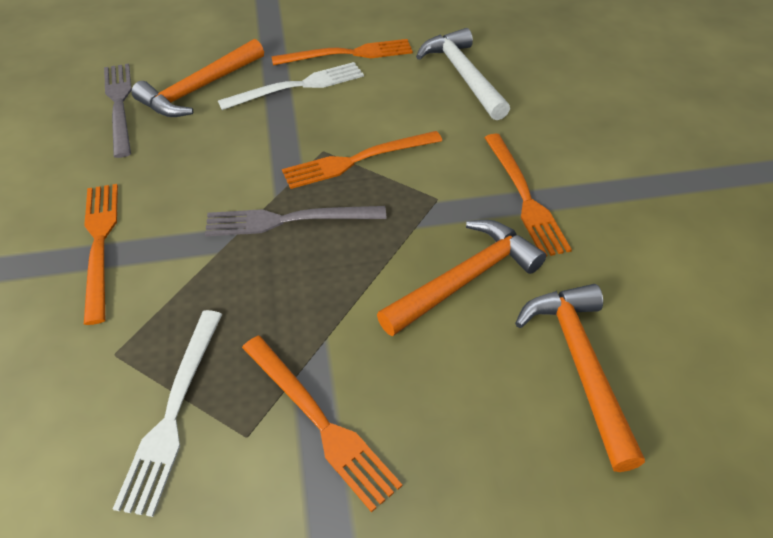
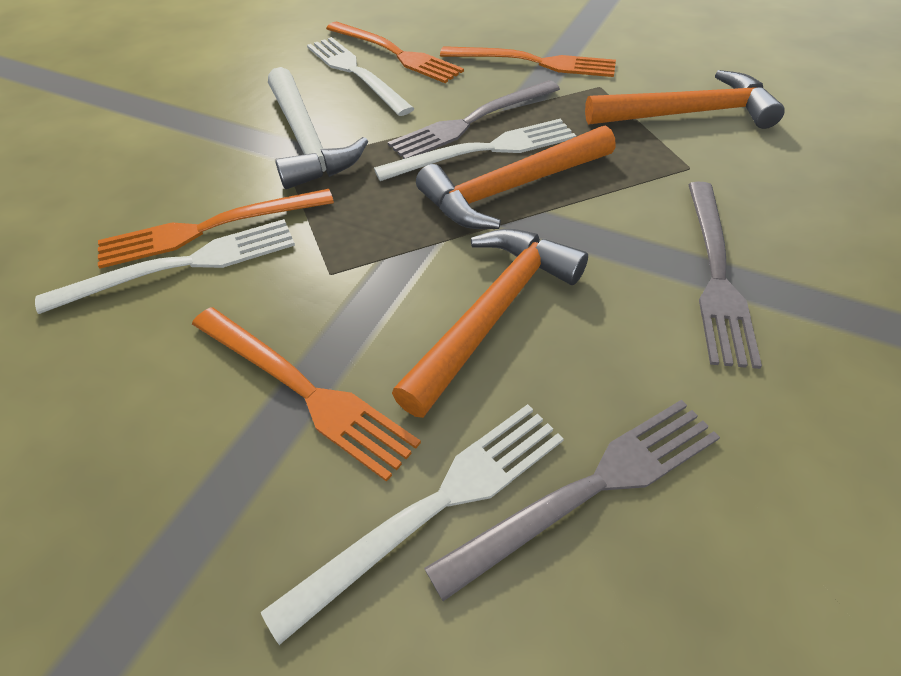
grey fork: [104,63,132,158] [205,206,386,236] = 2 -> [388,80,560,159] [424,400,720,601] [688,181,762,369] = 3
orange fork: [84,184,118,325] [242,336,402,512] [271,39,413,66] [282,131,442,189] [484,134,572,257] = 5 -> [98,189,334,269] [192,307,421,482] [326,22,464,83] [440,46,616,77] = 4
white fork: [113,310,222,517] [218,62,364,110] = 2 -> [35,219,295,314] [261,404,564,645] [307,37,415,116] [374,119,576,181] = 4

